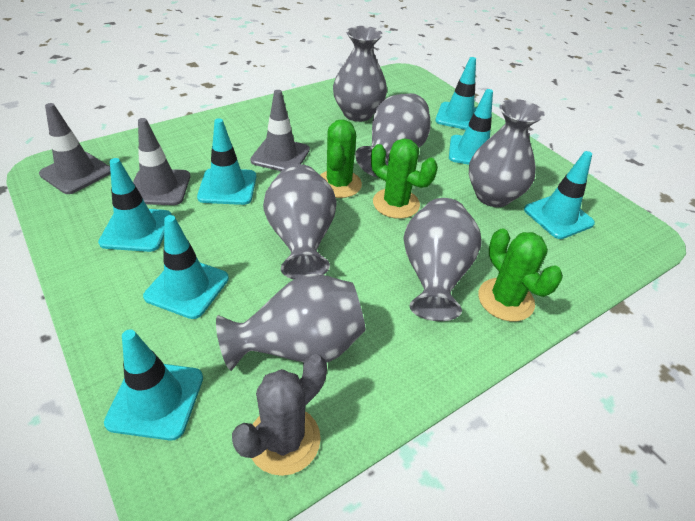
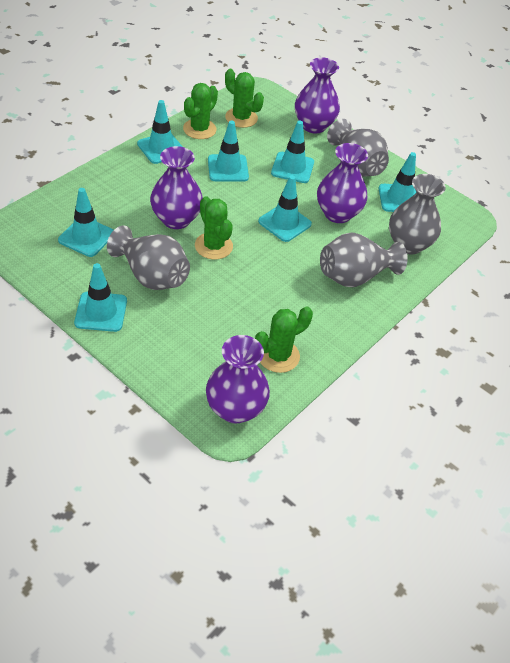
green cactus: [320,119,362,198] [371,138,438,219] [478,228,563,322] = 3 -> [183,83,218,139] [195,196,233,259] [225,69,264,128] [255,306,313,373] = 4
grey cactus: [232,354,327,476] = 1 -> none = 0
grey traffic cone: [39,103,111,194] [133,118,190,205] [250,90,310,171] = 3 -> none = 0
grey vase: [216,274,366,371] [263,164,337,279] [333,26,387,122] [355,93,431,177] [404,198,482,321] [469,99,545,207] = 6 -> [107,225,190,290] [320,232,408,287] [327,119,389,177] [389,174,446,255] = 4
purple vase: none = 0 -> [150,146,203,229] [206,335,270,423] [295,57,340,133] [317,143,368,223] = 4

